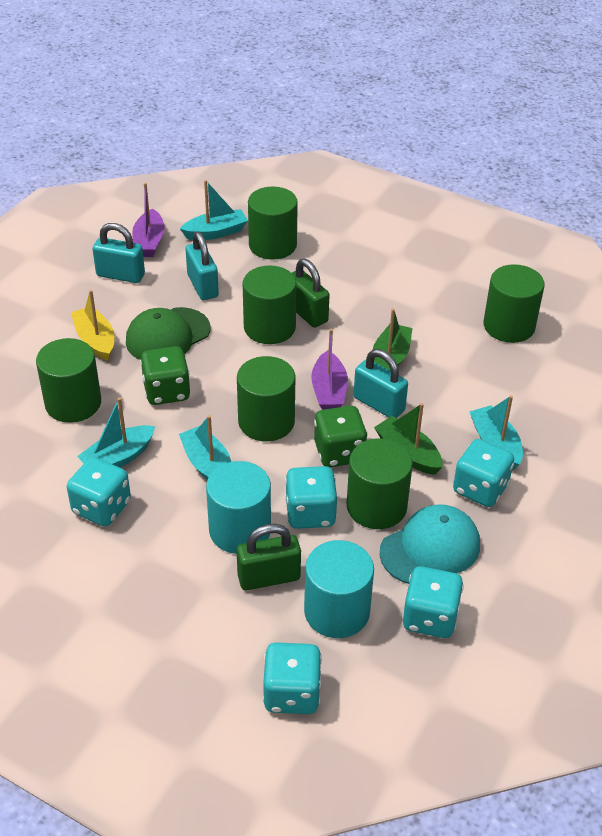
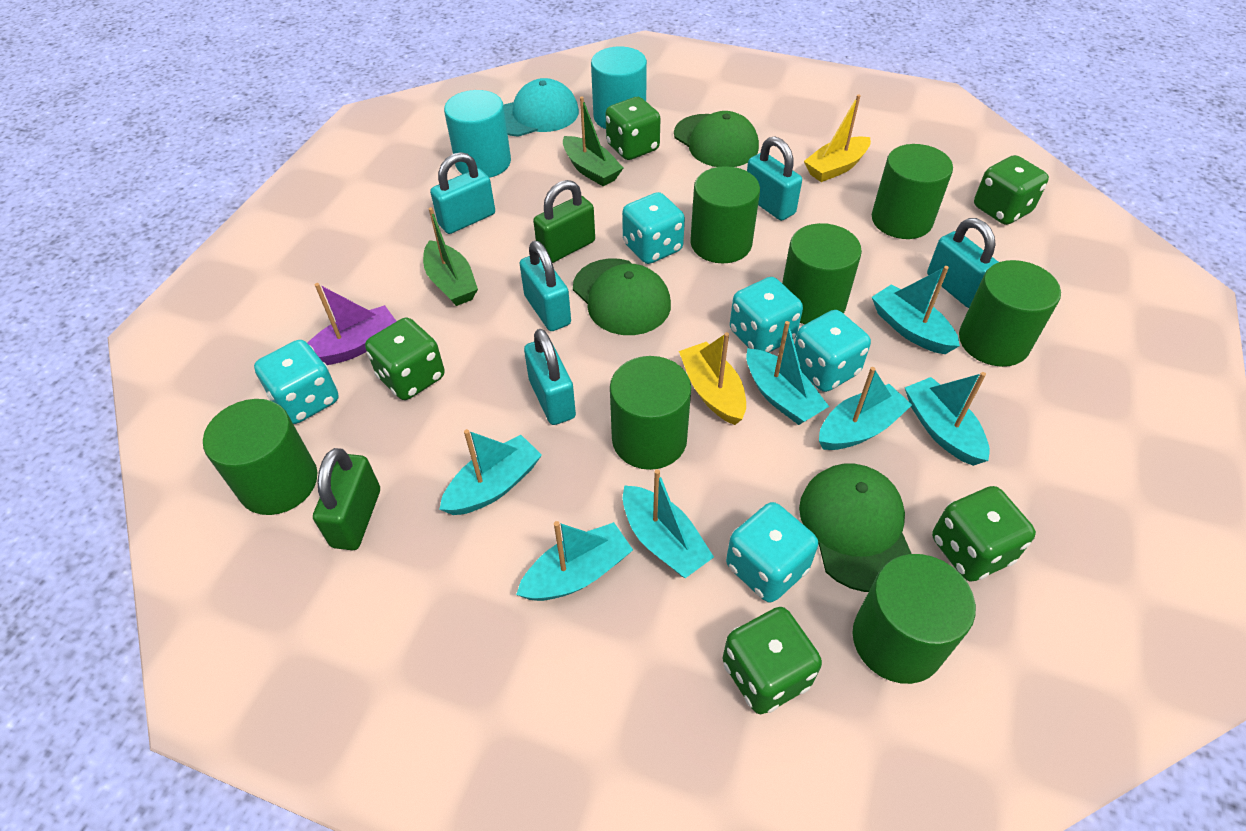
green cap: [126,307,210,360] = 1 -> [573,258,671,335] [674,111,759,167] [799,464,912,592] = 3
green cylinder: [36,338,101,423] [237,356,295,441] [243,266,297,344] [248,187,298,260] [347,438,413,529] [484,264,545,343] = 6 -> [203,399,318,515] [610,356,691,470] [690,166,760,263] [782,223,862,324] [853,554,976,684] [872,144,953,239] [959,260,1061,367] = 7
green dice: [140,346,190,405] [314,406,368,467] = 2 -> [365,318,445,400] [605,97,660,160] [723,607,822,714] [932,486,1036,582] [974,155,1049,225] = 5
purple boat: [132,183,164,257] [311,329,348,410] = 2 -> [308,283,397,365] = 1
turquoise boat: [77,397,155,467] [179,415,231,480] [180,180,248,240] [469,395,523,470] = 4 -> [439,429,542,515] [516,521,633,601] [623,469,714,578] [746,321,829,425] [819,367,912,450] [872,266,960,354] [905,372,990,466] = 7
turquoise padlock: [93,223,145,283] [185,231,219,300] [354,349,408,418] = 3 -> [430,152,495,234] [520,241,571,331] [524,329,576,425] [747,136,802,221] [927,218,998,308] = 5
yellow boat: [71,290,114,361] = 1 -> [679,332,746,425] [804,94,871,182] = 2

